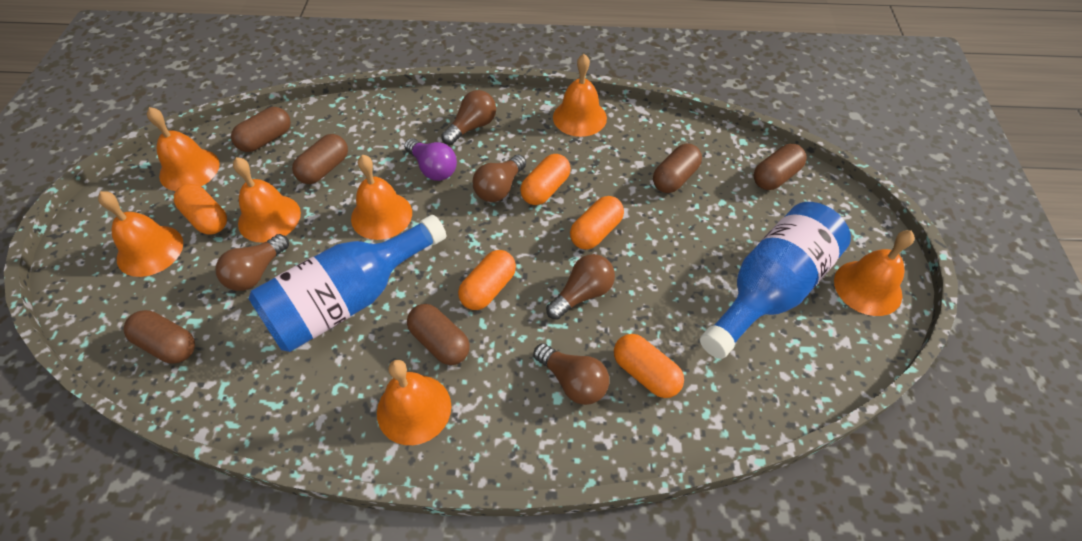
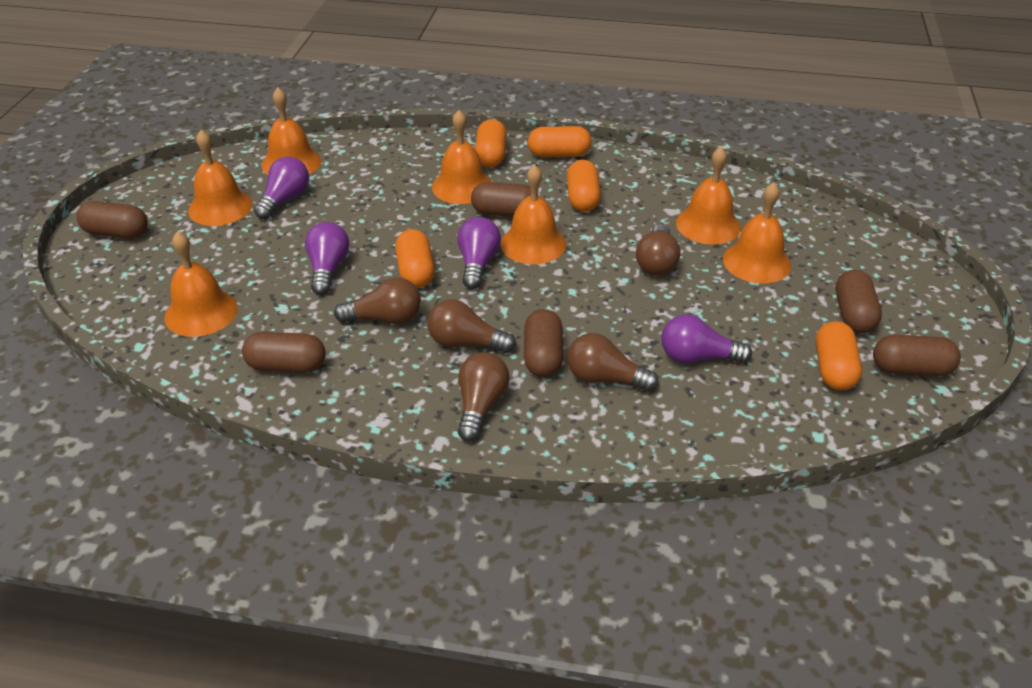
blue bottle: [249,215,446,352] [700,202,851,359] = 2 -> none = 0
purple light bulb: [404,138,457,181] = 1 -> [254,157,309,219] [305,222,349,295] [457,217,501,289] [661,314,752,363] = 4

